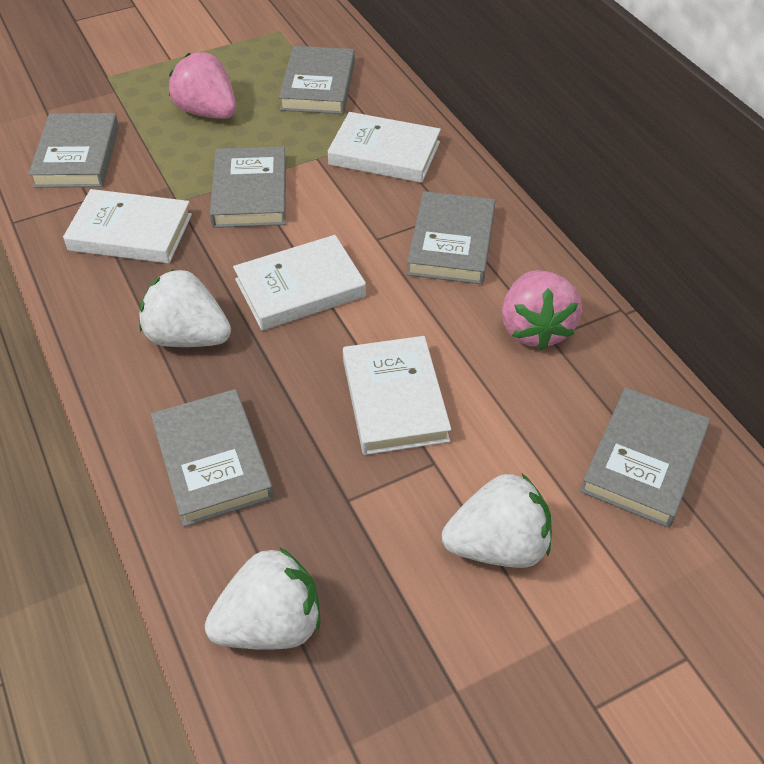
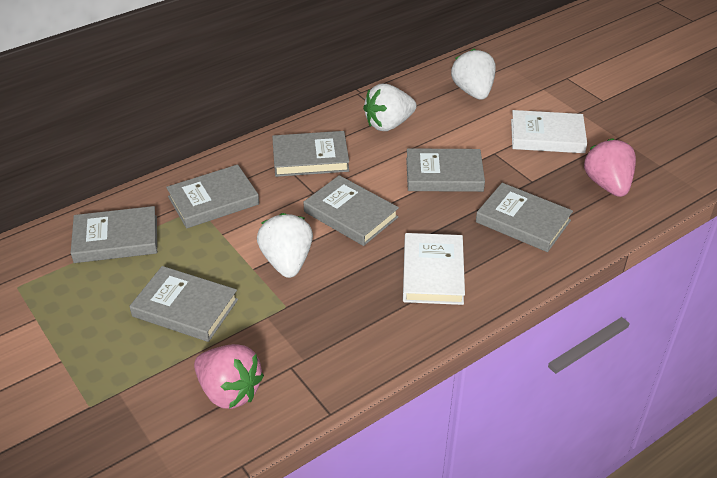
grey book: [28,113,119,188] [151,389,274,527] [210,146,286,228] [279,46,355,114] [407,191,495,284] [580,387,710,528] = 6 -> [71,206,157,263] [129,266,238,342] [166,164,259,229] [272,131,349,177] [304,175,399,246] [406,148,485,192] [476,183,573,252] = 7
white book: [63,189,192,263] [233,235,366,330] [328,112,441,183] [343,336,451,455] = 4 -> [403,233,465,305] [511,110,587,153] = 2

